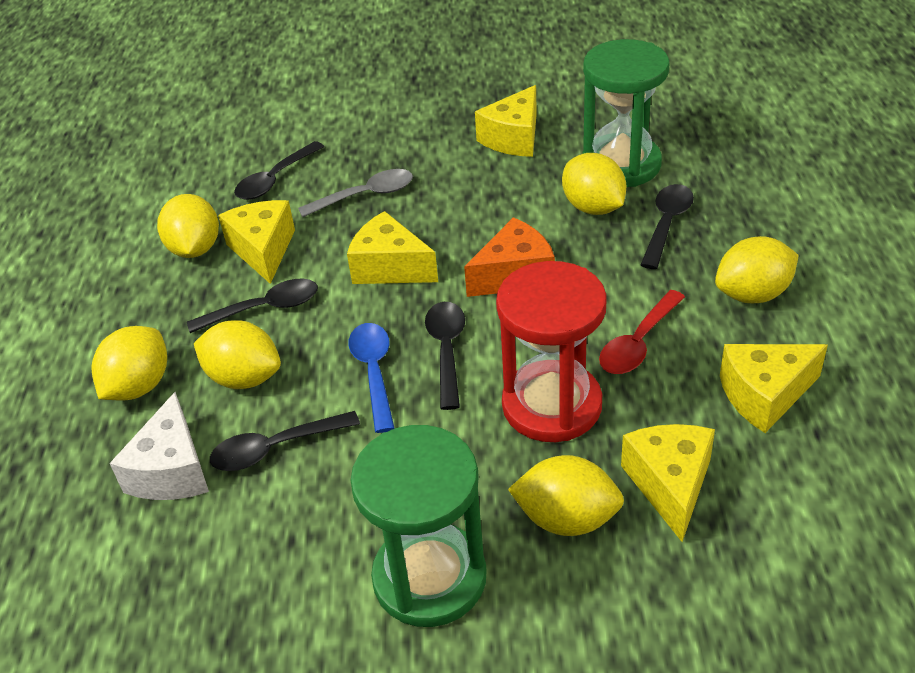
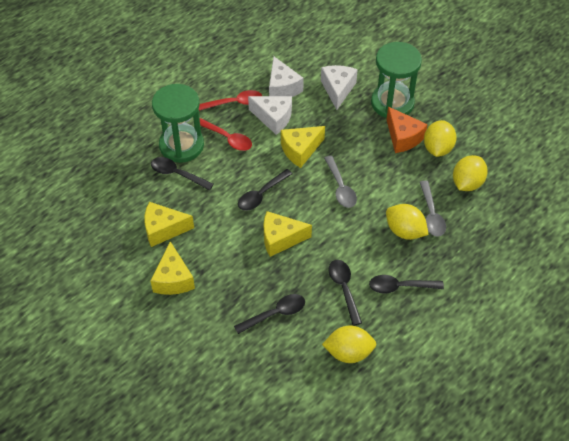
blue spoon: [349,323,395,433] = 1 -> none = 0
grey spoon: [298,169,413,217] = 1 -> [324,156,357,208] [420,181,446,237] = 2
red hourglass: [496,261,607,442] = 1 -> none = 0
red spoon: [599,290,685,374] = 1 -> [199,90,262,111] [199,118,252,151] = 2
white cheese: [110,392,209,500] = 1 -> [248,96,292,135] [269,56,304,97] [321,65,358,110] = 3
yellow cheese: [218,200,295,284] [347,211,438,284] [475,85,537,157] [621,424,715,542] [720,344,828,433] = 5 -> [144,202,194,247] [150,241,195,295] [264,211,312,257] [281,126,325,168] = 4
yellow lemon: [92,326,167,401] [157,194,219,258] [194,320,281,389] [508,455,624,536] [562,153,626,215] [715,236,799,303] = 6 -> [322,325,376,363] [386,204,429,240] [424,120,457,157] [453,155,488,191] = 4

